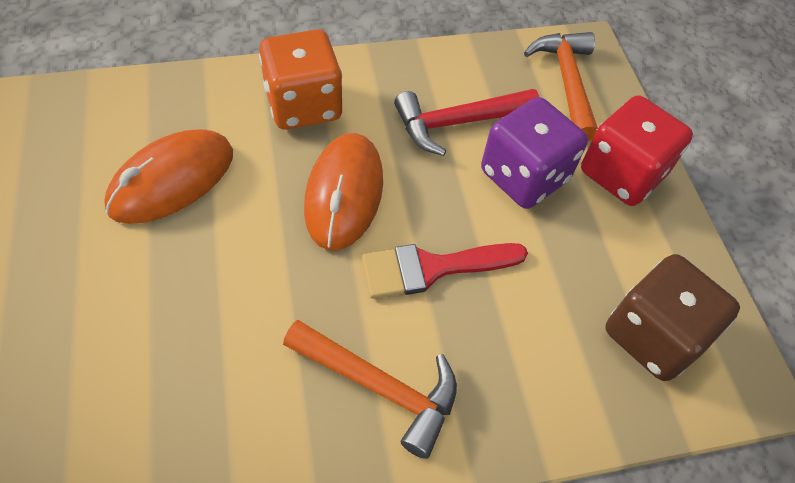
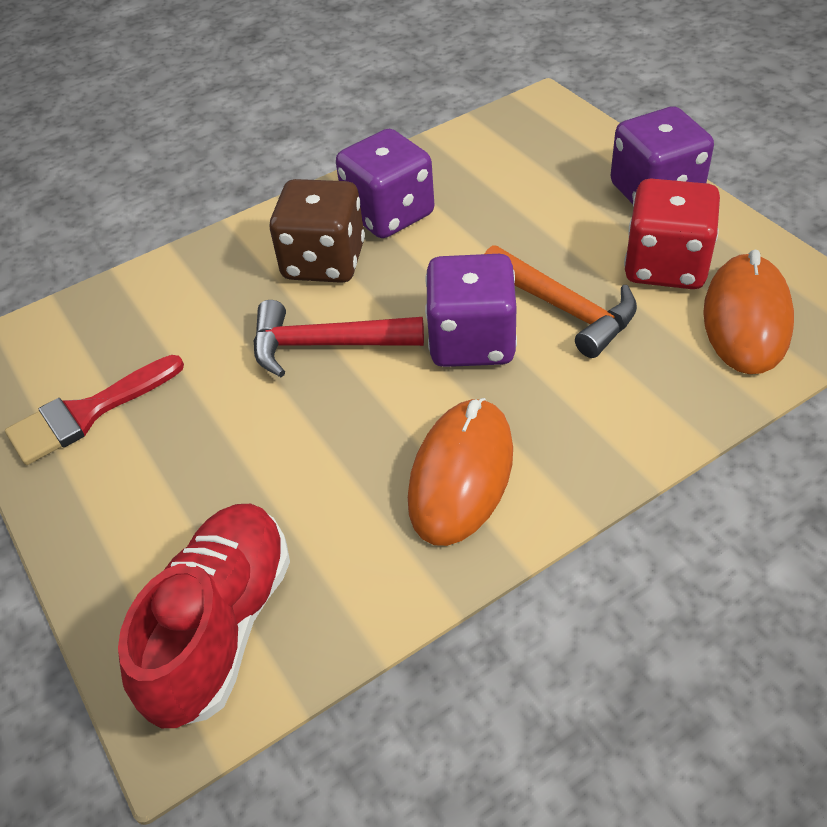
orange dice: [259,29,342,130] = 1 -> none = 0
orange hammer: [283,320,457,459] [524,32,598,141] = 2 -> [485,245,637,358] = 1
purple dice: [481,97,588,209] = 1 -> [336,129,434,238] [425,254,517,367] [610,107,714,204] = 3
red shoe: none = 0 -> [118,504,290,728] = 1

